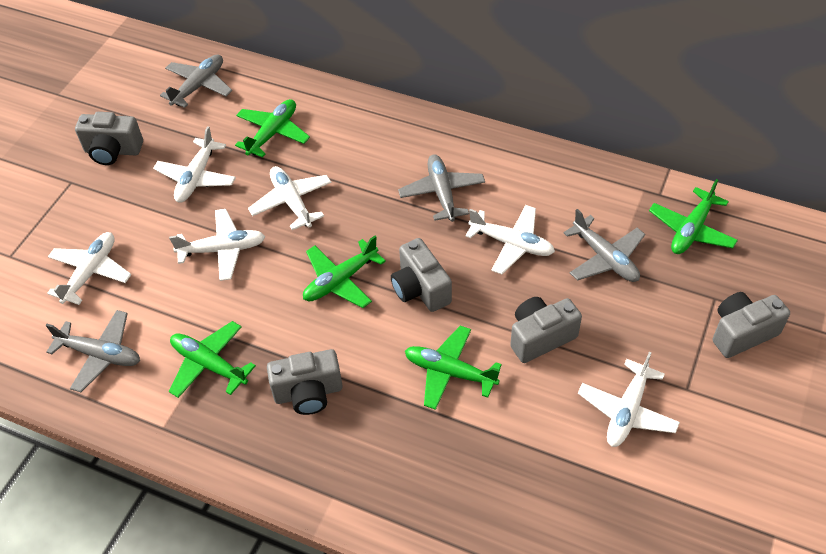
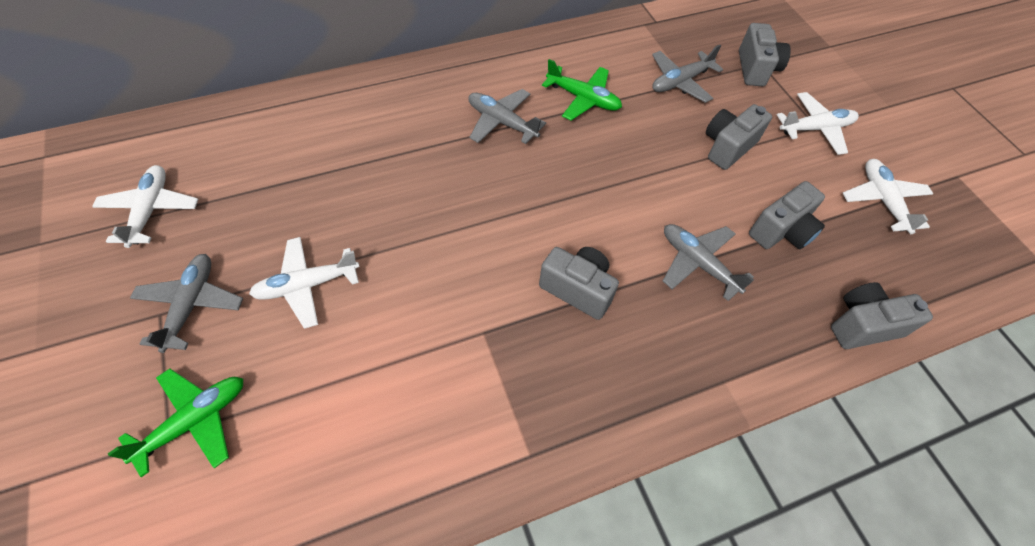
green plane: [169,321,256,398] [235,99,310,158] [303,236,386,308] [405,326,502,410] [649,179,738,254] = 5 -> [108,369,243,477] [542,59,622,121] = 2
white plane: [47,232,131,305] [153,126,236,202] [169,209,265,281] [248,166,331,230] [465,205,555,274] [578,352,680,447] = 6 -> [92,165,198,248] [249,237,360,329] [777,92,859,155] [843,159,933,234] = 4

